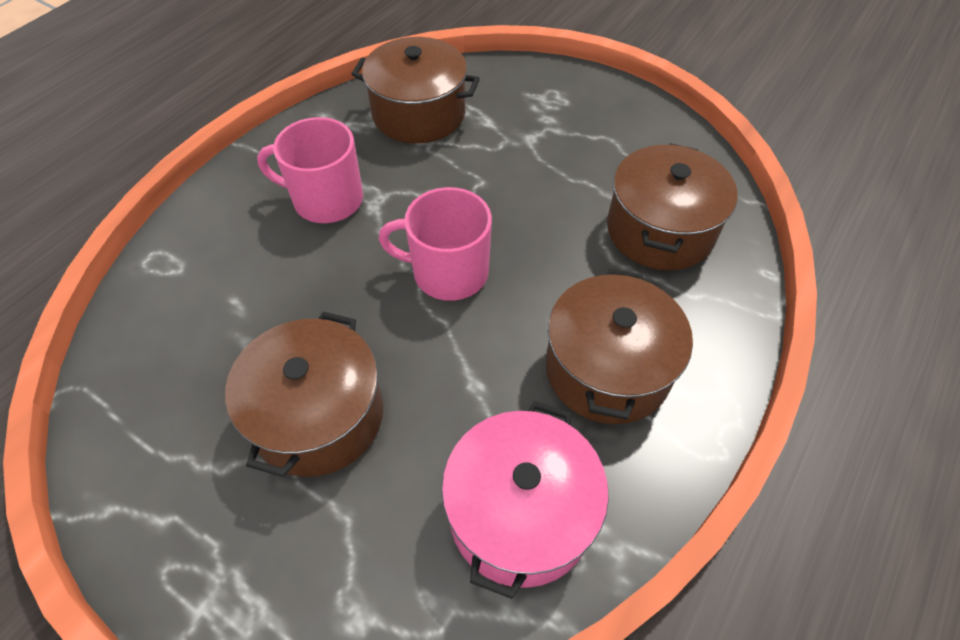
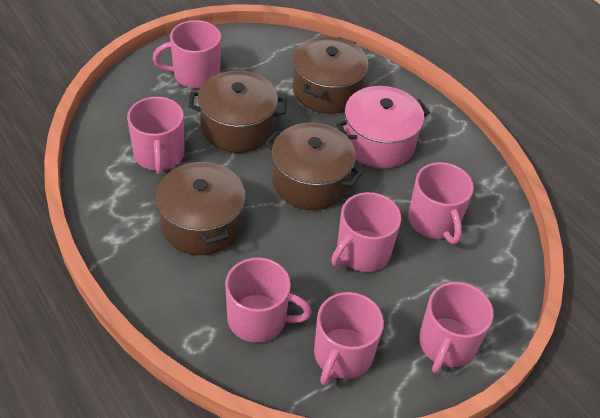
pink mug: [257,117,363,223] [378,187,492,301] = 2 -> [127,97,185,175] [153,20,221,89] [225,257,312,343] [314,292,384,385] [331,192,401,272] [408,162,474,244] [419,282,494,373] = 7

